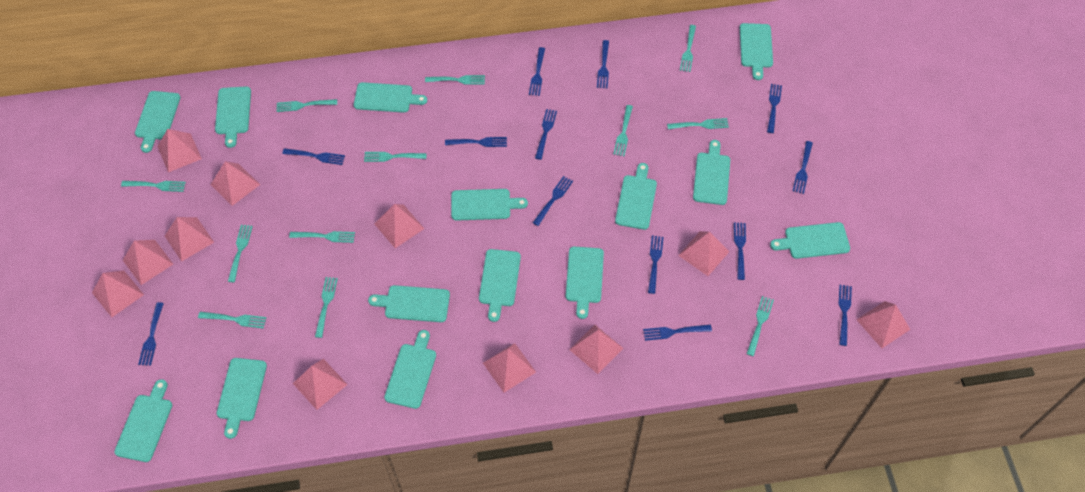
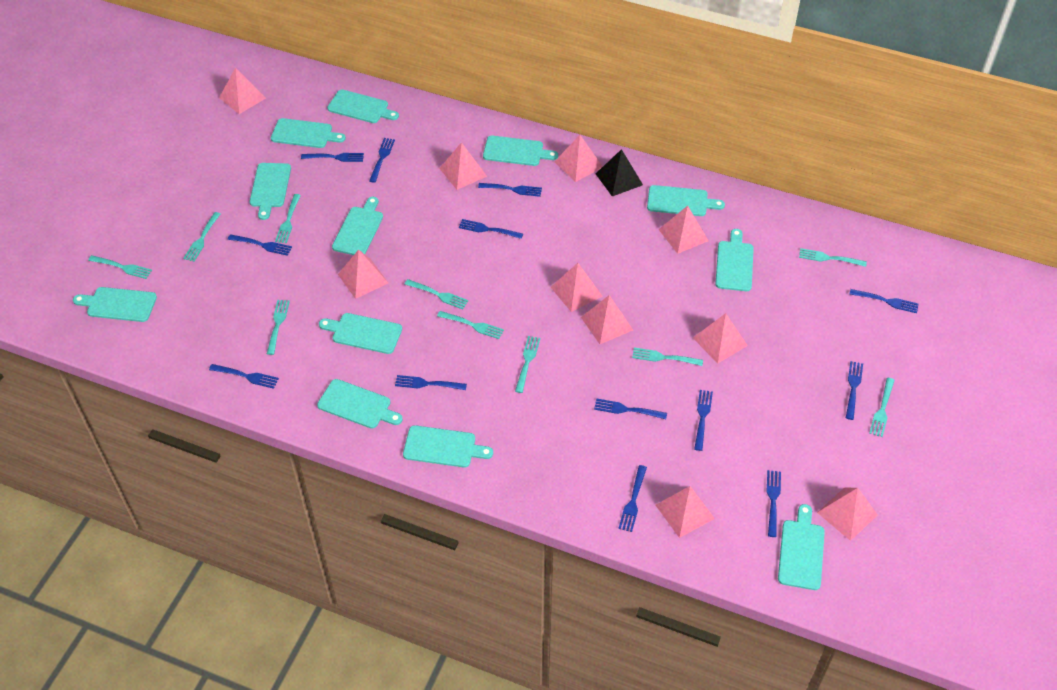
black pyramid: none = 0 -> [595,149,643,197] = 1
pink pyramid: [92,270,144,317] [123,240,173,285] [158,129,202,172] [165,217,214,261] [211,161,260,206] [293,359,348,410] [375,204,425,248] [483,343,536,392] [569,325,623,374] [678,231,729,276] [856,301,911,348] = 11 -> [219,67,266,114] [338,250,388,299] [439,142,487,190] [551,263,603,312] [555,135,603,182] [581,295,633,344] [656,486,715,538] [658,206,709,254] [693,313,748,364] [817,488,878,541] = 10
turquoise cutting board: [114,379,172,462] [135,91,181,153] [215,86,251,148] [217,358,267,439] [354,82,427,113] [368,285,450,322] [384,330,436,409] [451,189,528,221] [479,249,521,322] [566,247,604,319] [615,163,657,230] [693,140,730,205] [740,23,773,80] [770,222,850,259] = 14 -> [73,287,157,322] [250,163,291,220] [271,118,346,148] [317,379,403,428] [319,313,402,354] [327,90,399,123] [332,197,383,255] [403,425,493,467] [483,136,558,166] [647,185,725,216] [715,229,754,291] [778,504,825,590] = 12
turquoise fork: [121,181,186,192] [198,312,267,329] [228,225,253,282] [277,99,337,112] [289,231,355,243] [315,277,338,338] [364,152,427,162] [425,75,485,85] [613,105,633,156] [667,118,729,129] [680,25,696,72] [746,296,774,356] = 12 -> [88,255,152,279] [183,212,220,262] [267,300,290,355] [275,194,301,243] [405,279,468,309] [437,311,504,339] [515,336,540,393] [632,348,703,366] [799,248,867,267] [869,378,894,437] = 10

